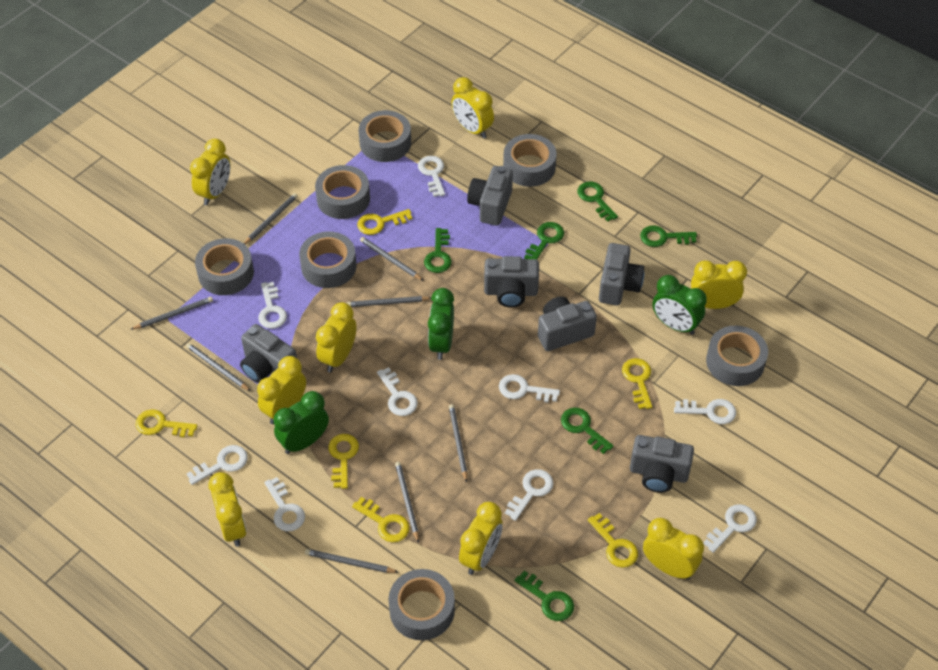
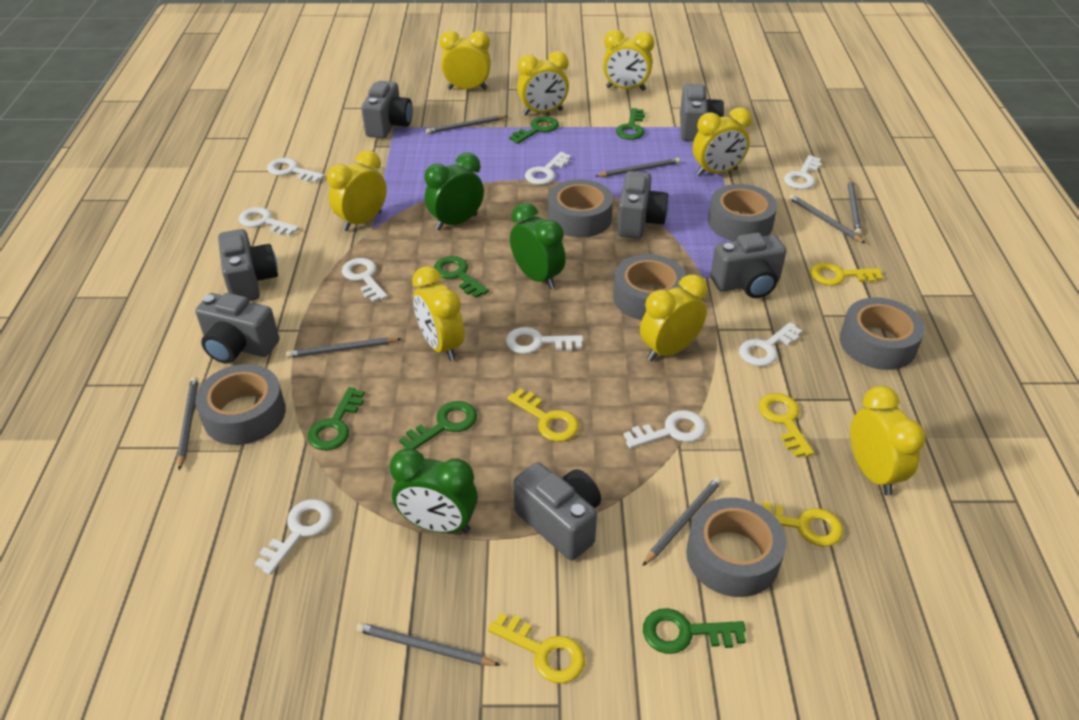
grey camera: [240,324,297,383] [467,166,513,226] [484,256,539,308] [538,297,597,351] [599,243,644,305] [630,435,694,493] = 6 -> [195,293,279,364] [218,229,278,301] [361,81,413,138] [513,462,601,561] [617,171,669,239] [680,84,724,141] [710,233,786,298] = 7
grey tape: [195,238,254,295] [299,231,357,288] [315,165,370,219] [359,110,411,162] [388,569,455,640] [503,134,557,187] [706,326,768,386] = 7 -> [195,364,286,445] [548,179,613,238] [613,254,686,320] [686,498,786,597] [708,184,777,241] [840,297,925,370] = 6
yellow key: [136,409,198,438] [328,434,359,489] [352,497,410,542] [357,209,412,235] [588,513,638,568] [622,358,652,409] = 6 -> [488,613,585,684] [507,389,579,442] [757,502,843,547] [758,393,814,457] [810,262,883,286] = 5

